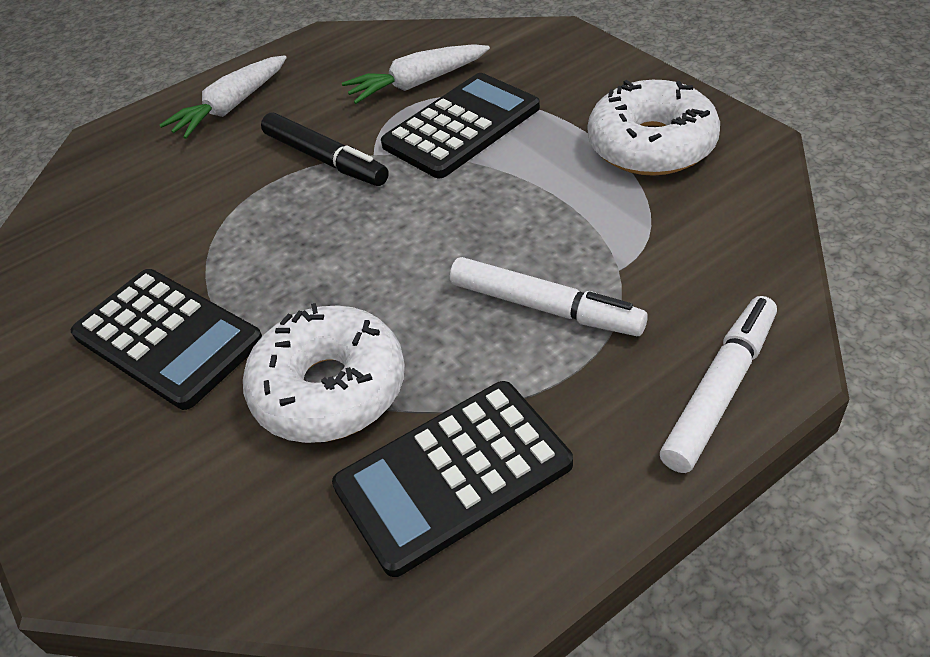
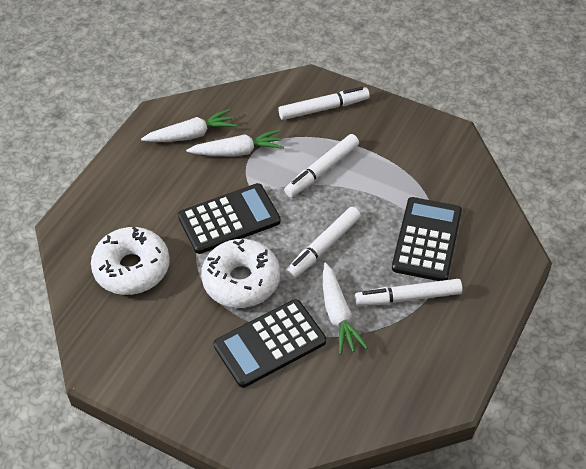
black marker: [261,112,389,186] = 1 -> none = 0
white carrot: [160,55,287,139] [342,44,490,104] = 2 -> [141,109,237,142] [186,130,284,157] [323,262,368,355] = 3
white marker: [450,257,648,336] [660,296,777,473] = 2 -> [278,87,370,120] [284,134,359,197] [285,207,361,280] [355,279,462,306] = 4

